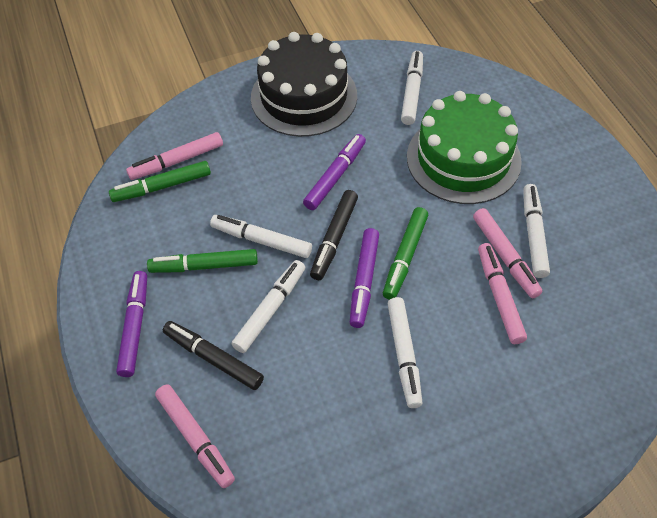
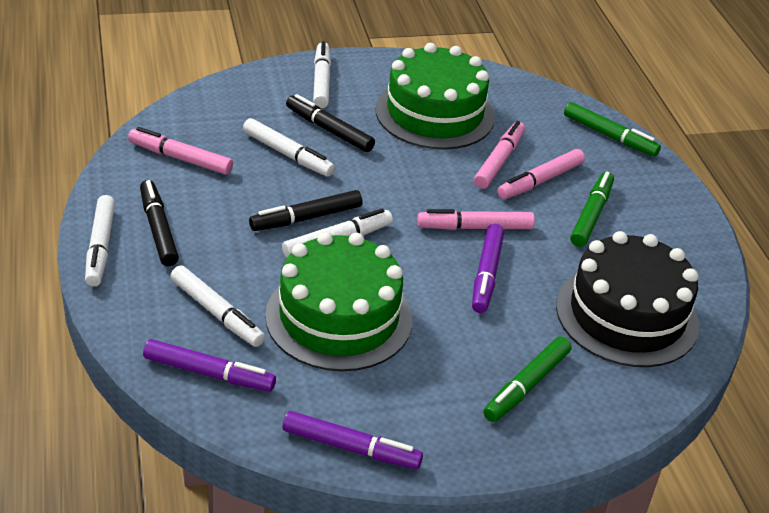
black marker: [163,321,264,390] [310,190,358,280] = 2 -> [140,180,179,266] [249,190,363,231] [286,94,375,152] = 3
green cake: [407,91,522,204] = 1 -> [265,232,412,371] [376,43,495,150] = 2

